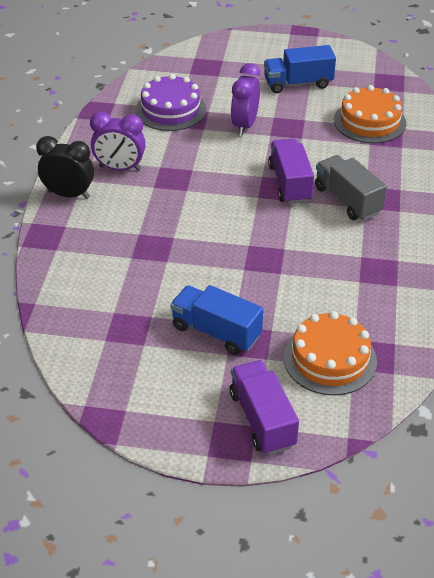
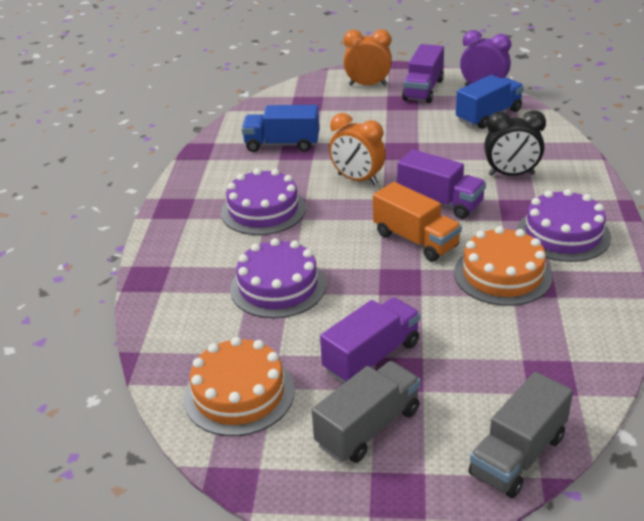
grey truck: [315,155,387,221] = 1 -> [312,361,421,463] [468,372,573,498] = 2
orange clock: none = 0 -> [329,113,386,185] [343,29,392,86] = 2
orange truck: none = 0 -> [373,182,462,262] = 1
purple cake: [135,74,206,131] = 1 -> [221,168,306,235] [230,238,326,318] [517,189,611,262] = 3
purple clock: [90,111,146,171] [231,63,260,136] = 2 -> [460,30,511,86] = 1
purple truck: [230,360,299,455] [268,139,314,204] = 2 -> [320,297,420,384] [397,149,486,219] [402,44,444,103] = 3

